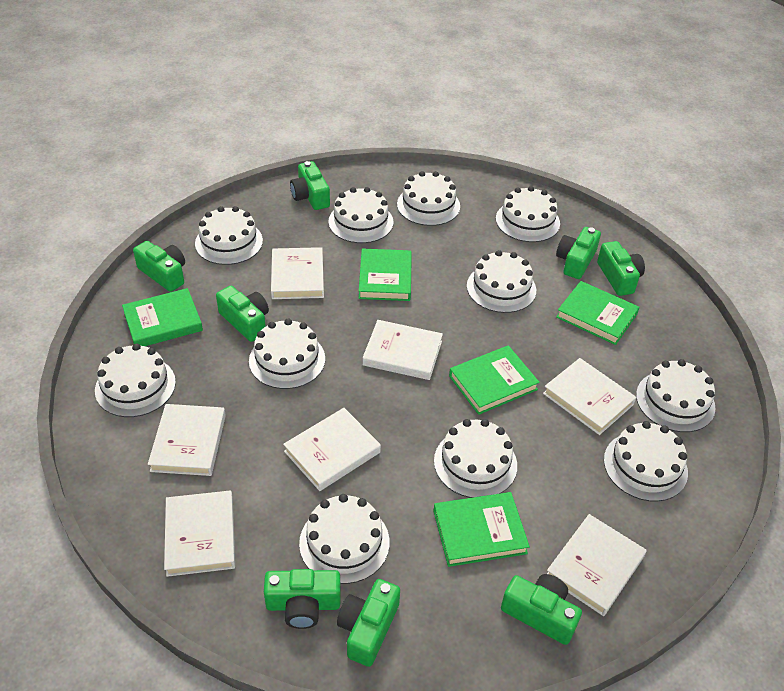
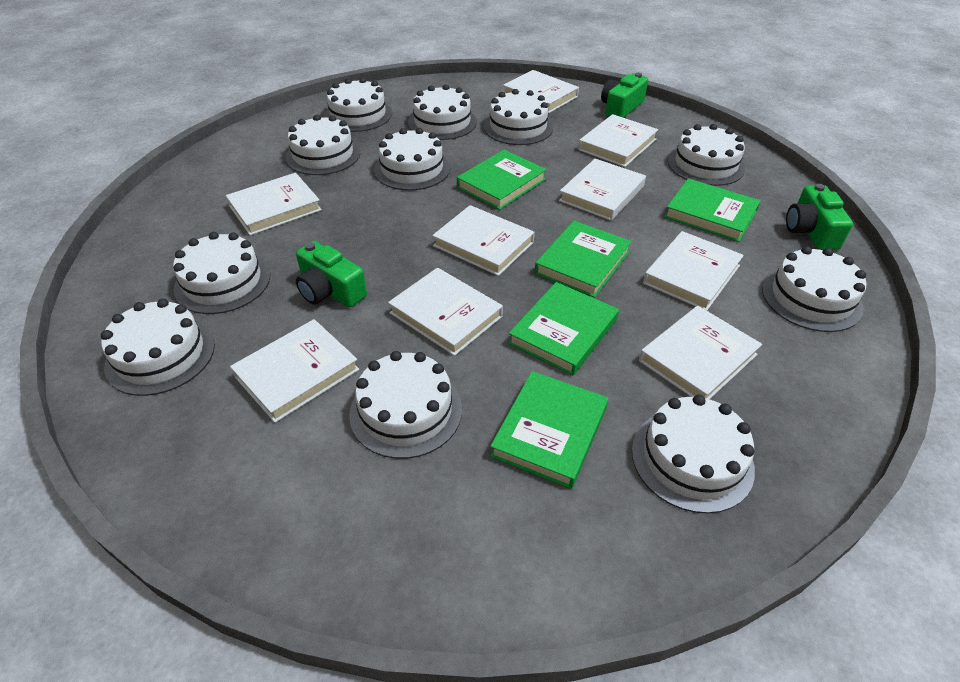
green camera: [133,241,185,292] [216,286,269,342] [264,569,341,629] [290,161,330,210] [337,579,400,667] [501,574,582,645] [556,227,601,279] [597,241,645,296] = 8 -> [296,241,367,307] [601,73,648,118] [786,184,853,250] = 3
white book: [148,404,226,476] [164,490,235,577] [271,247,324,299] [283,408,381,491] [363,320,443,380] [543,358,636,435] [547,514,647,616] = 7 -> [226,173,322,235] [230,319,359,423] [388,268,503,356] [432,205,535,276] [503,70,579,113] [559,159,646,221] [578,114,658,167] [639,306,762,399] [643,231,744,311] = 9

